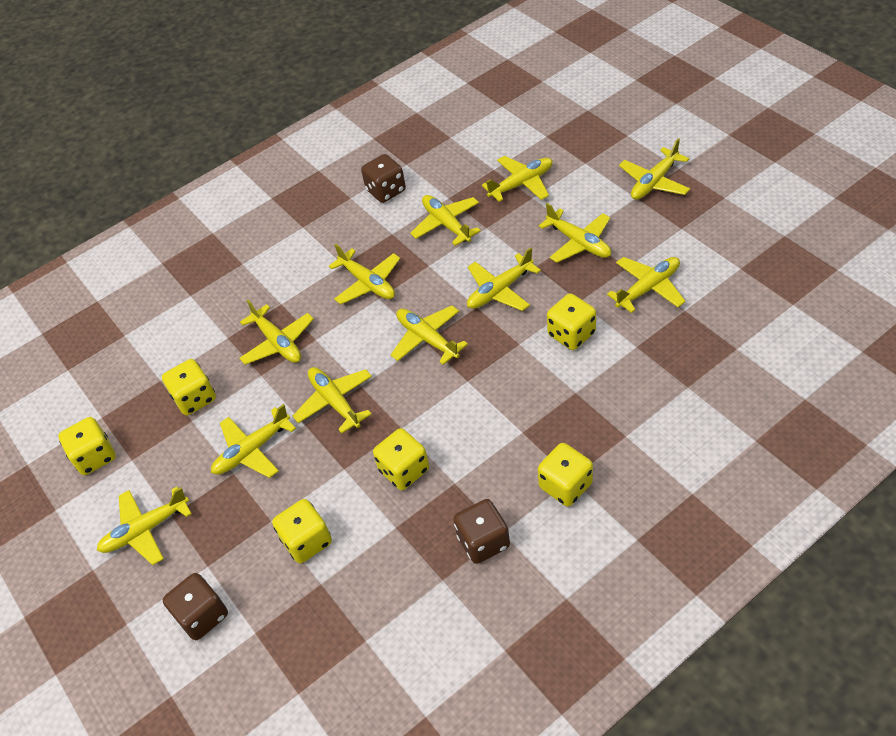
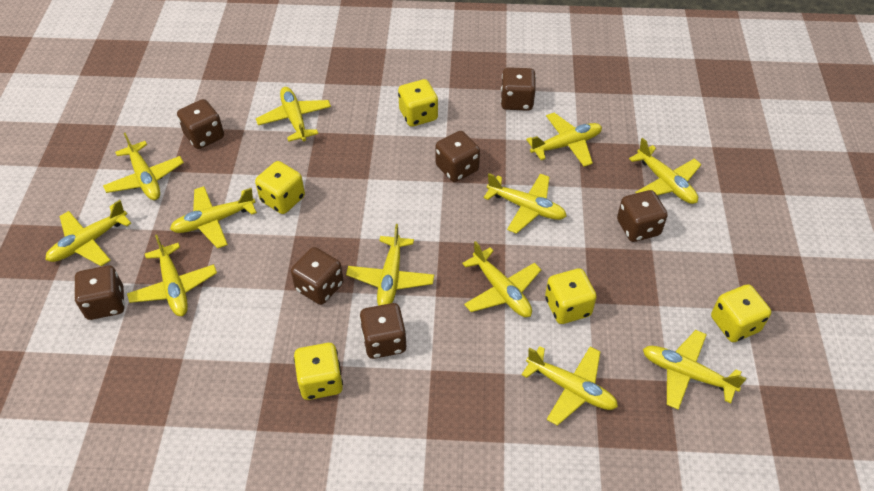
brown dice: [163,573,228,640] [361,154,406,203] [453,499,510,564] = 3 -> [74,265,125,320] [177,99,224,149] [291,247,344,305] [360,303,406,359] [435,131,480,182] [501,67,536,111] [617,190,668,242] = 7
yellow dice: [58,417,116,475] [162,359,216,416] [272,499,332,563] [373,428,429,490] [538,443,593,507] [547,293,596,350] = 6 -> [255,161,305,214] [294,343,343,400] [398,79,438,127] [545,268,597,324] [711,284,771,342] = 5

